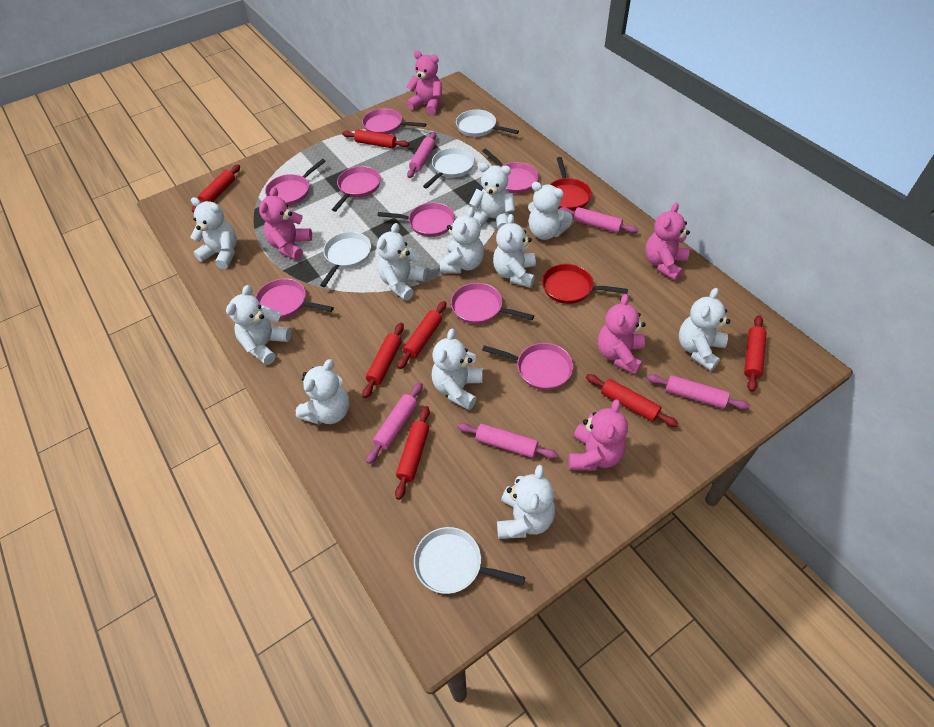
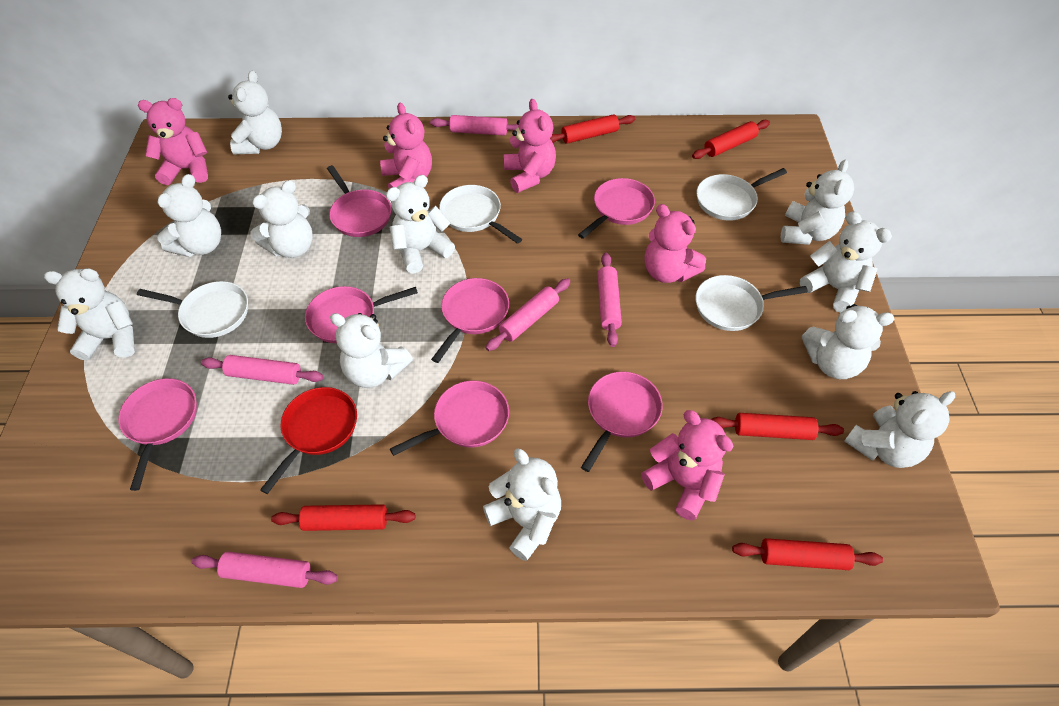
pink pan: [255,278,334,319] [265,159,326,206] [332,166,381,212] [362,108,426,134] [378,202,455,237] [451,283,534,324] [482,148,539,194] [482,343,573,390] = 8 -> [118,378,197,491] [305,286,418,343] [327,165,392,237] [390,381,509,456] [431,278,509,363] [578,178,655,239] [581,371,663,472] = 7
red pan: [542,264,628,304] [550,157,592,211] = 2 -> [260,387,357,494] = 1
red rolling pin: [192,164,240,213] [342,129,409,148] [363,323,404,398] [395,406,430,500] [397,301,446,369] [586,374,679,427] [744,315,766,392] = 7 -> [271,504,415,531] [550,114,635,144] [692,120,770,159] [711,413,844,440] [732,538,883,570] = 5

